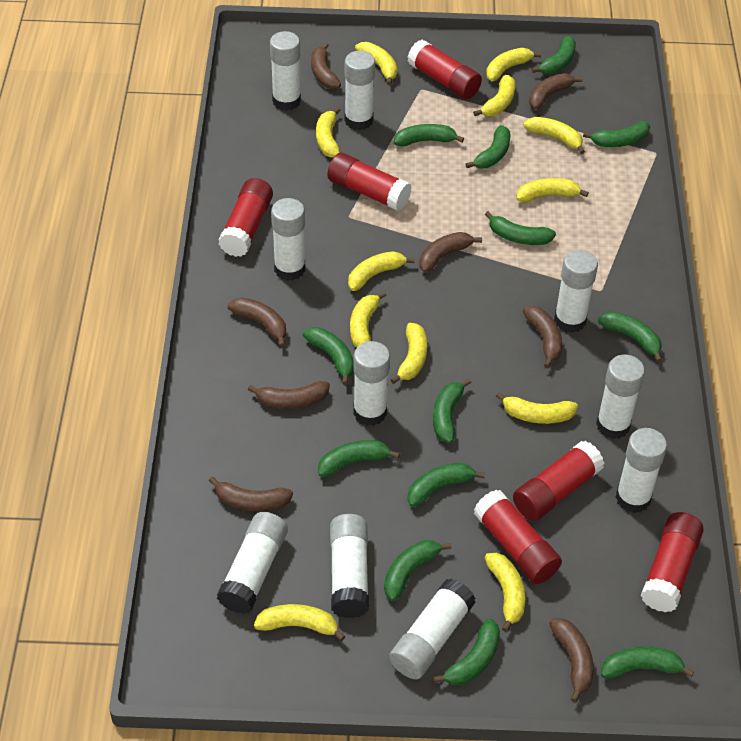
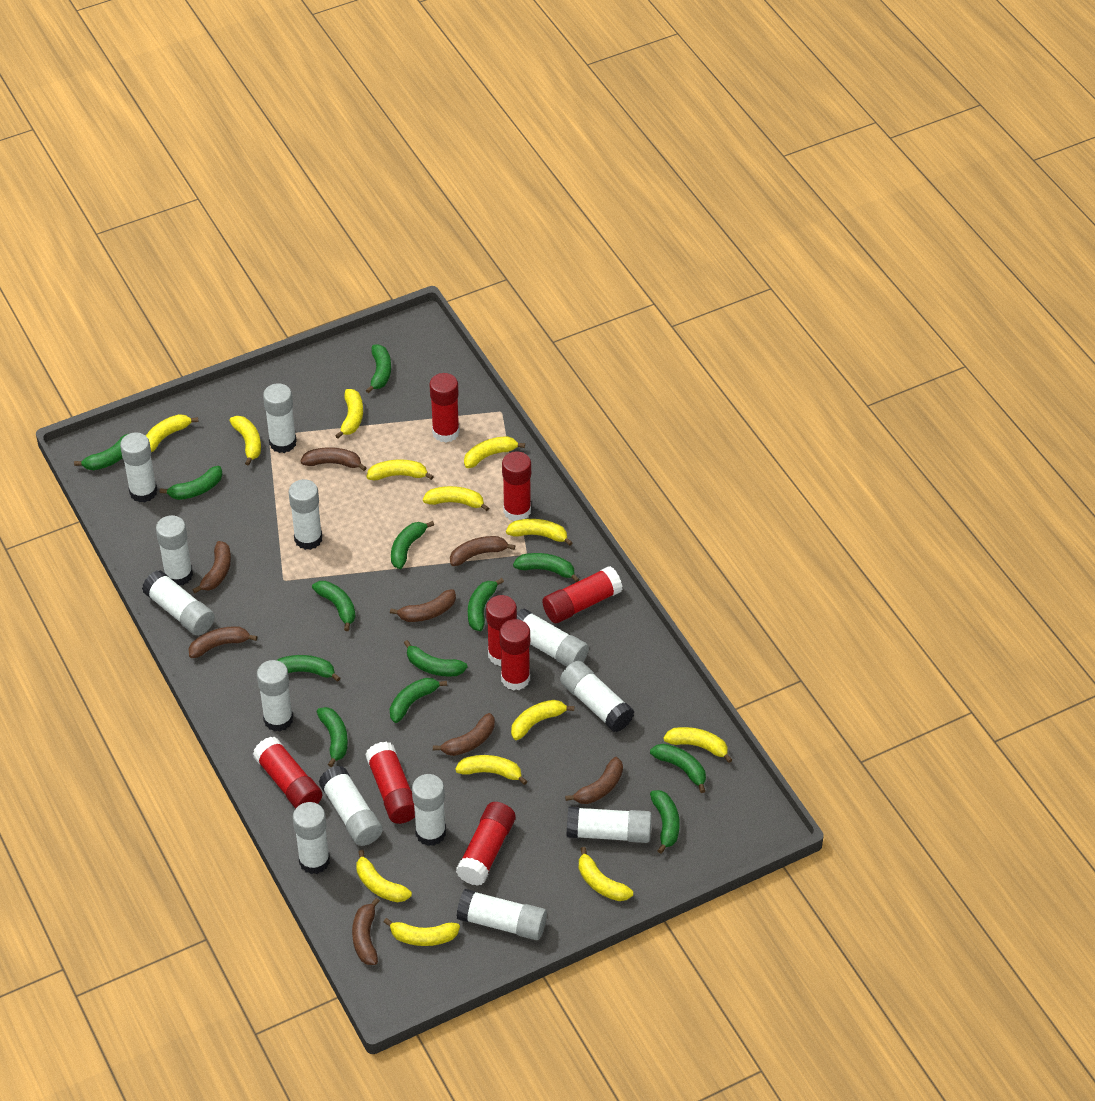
red glue stick: [218,178,273,257] [327,153,412,211] [408,40,482,99] [474,490,562,584] [513,441,604,521] [641,512,704,612] = 6 -> [253,736,322,809] [365,742,415,824] [429,373,460,443] [456,802,516,886] [486,595,517,666] [500,619,530,691] [502,451,531,521] [542,566,623,623] = 8
white glue stick: [217,512,288,614] [270,31,301,111] [271,198,305,281] [330,514,369,618] [344,51,375,130] [353,341,390,426] [389,579,476,679] [554,250,598,333] [596,355,645,439] [616,428,667,513] = 10 -> [120,432,157,503] [142,570,215,636] [156,515,193,585] [257,660,293,732] [263,383,297,453] [289,479,322,550] [293,802,330,874] [319,766,383,846] [412,774,446,846] [457,889,547,940] [517,608,589,667] [560,661,634,732] [567,807,652,843] = 13
yellow banana: [254,604,345,641] [316,107,340,158] [348,251,415,291] [350,291,386,348] [355,42,397,85] [391,323,427,384] [473,75,515,116] [484,553,525,632] [486,48,541,81] [496,392,578,424] [517,178,589,202] [523,117,585,154] = 12 -> [146,414,199,452] [229,416,261,466] [335,389,363,439] [356,850,412,902] [366,459,434,481] [384,918,460,946] [423,486,489,511] [455,755,527,785] [464,436,525,468] [506,519,573,546] [511,700,574,740] [579,847,633,901] [663,727,732,763] = 13

